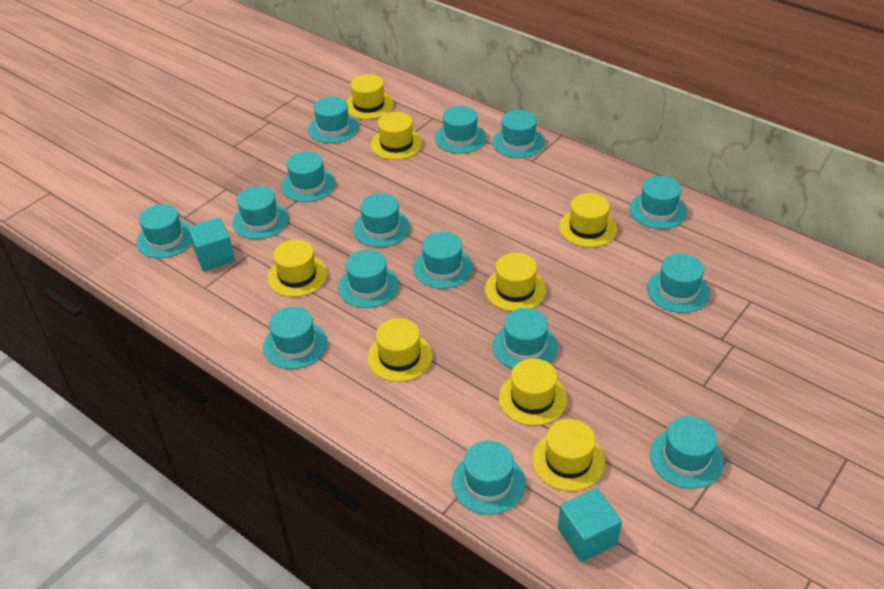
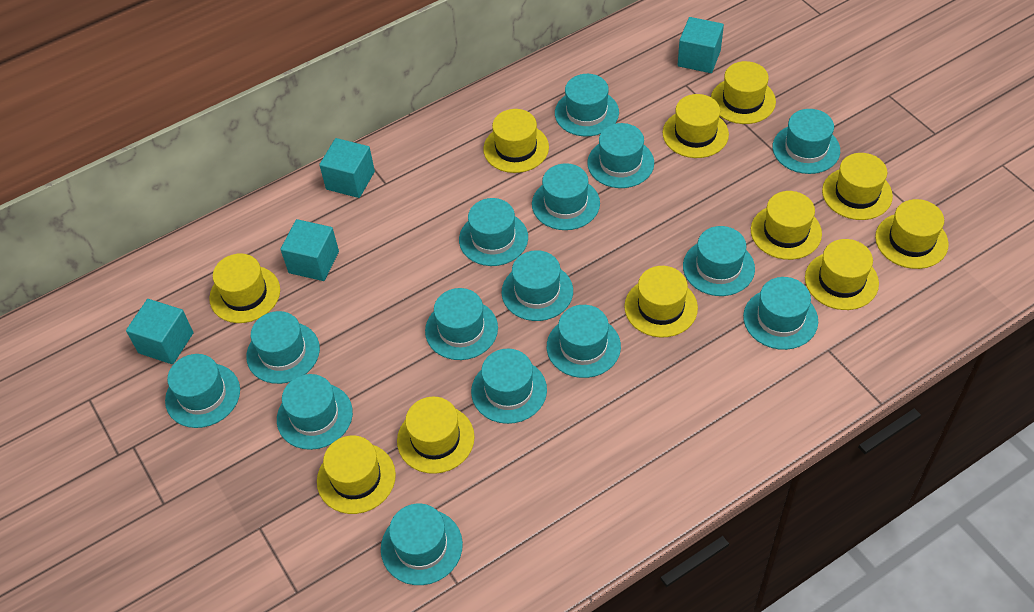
turquoise cube: [188,218,235,271] [558,488,622,562] = 2 -> [126,299,193,364] [281,219,339,281] [319,138,375,198] [678,17,724,73] = 4
yellow hat: [267,240,328,297] [346,74,394,119] [367,318,432,382] [371,112,423,160] [485,253,546,311] [499,358,567,426] [532,419,605,491] [559,193,617,247] = 8 -> [209,253,280,323] [317,435,396,514] [397,397,475,474] [483,109,549,173] [624,266,698,337] [663,94,729,158] [711,61,776,124] [751,191,822,260] [805,239,879,310] [822,153,893,220] [875,199,949,269] = 11

